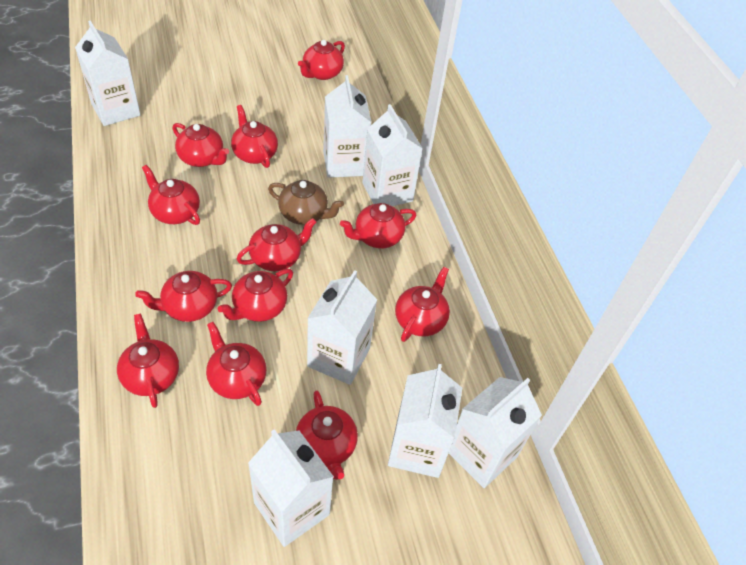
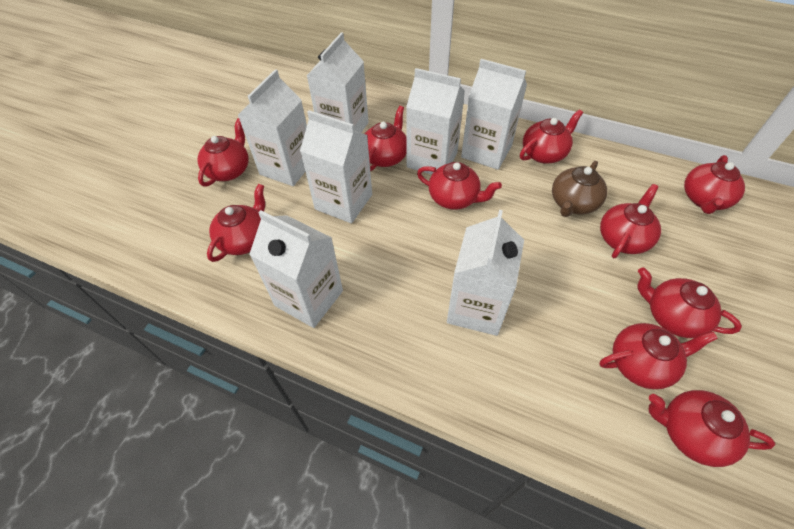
red teapot: [117,314,179,408] [135,271,232,322] [142,165,200,225] [173,123,229,167] [206,322,266,406] [218,269,293,322] [231,105,278,168] [237,218,316,271] [296,391,358,480] [298,40,345,80] [340,203,416,248] [395,267,450,342] = 12 -> [197,118,249,187] [207,184,265,262] [365,106,407,171] [417,162,502,210] [520,109,583,164] [599,323,718,389] [600,184,661,258] [637,267,742,338] [649,390,775,467] [684,155,745,214] = 10

